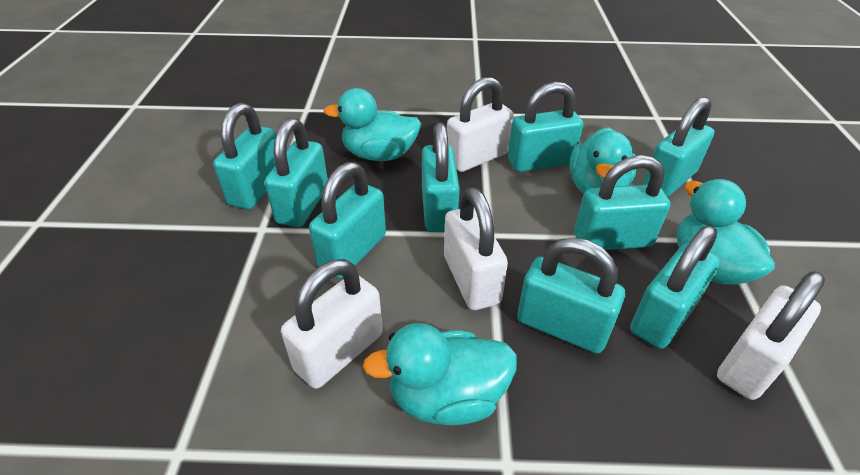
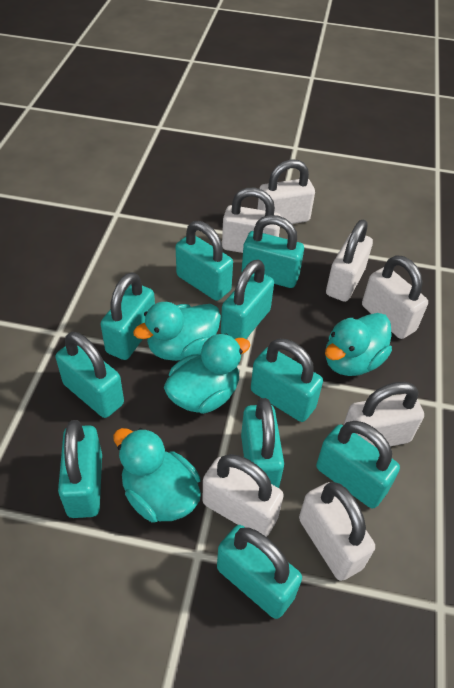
turquoise padlock: [213,103,276,209] [265,118,328,227] [309,162,386,278] [422,122,460,232] [508,82,583,172] [517,237,625,354] [574,155,671,250] [630,226,720,349] [643,97,715,197] = 9 -> [56,332,124,418] [58,420,102,518] [101,272,155,360] [176,221,233,301] [217,525,302,619] [221,259,274,339] [241,398,284,488] [242,215,304,288] [251,339,323,422] [316,421,400,508] = 10
white padlock: [281,259,383,389] [444,187,508,310] [447,77,514,172] [717,271,825,400] = 4 -> [203,454,284,537] [222,188,281,253] [258,159,315,224] [299,482,375,581] [326,220,373,302] [343,382,424,447] [362,255,428,339] = 7

